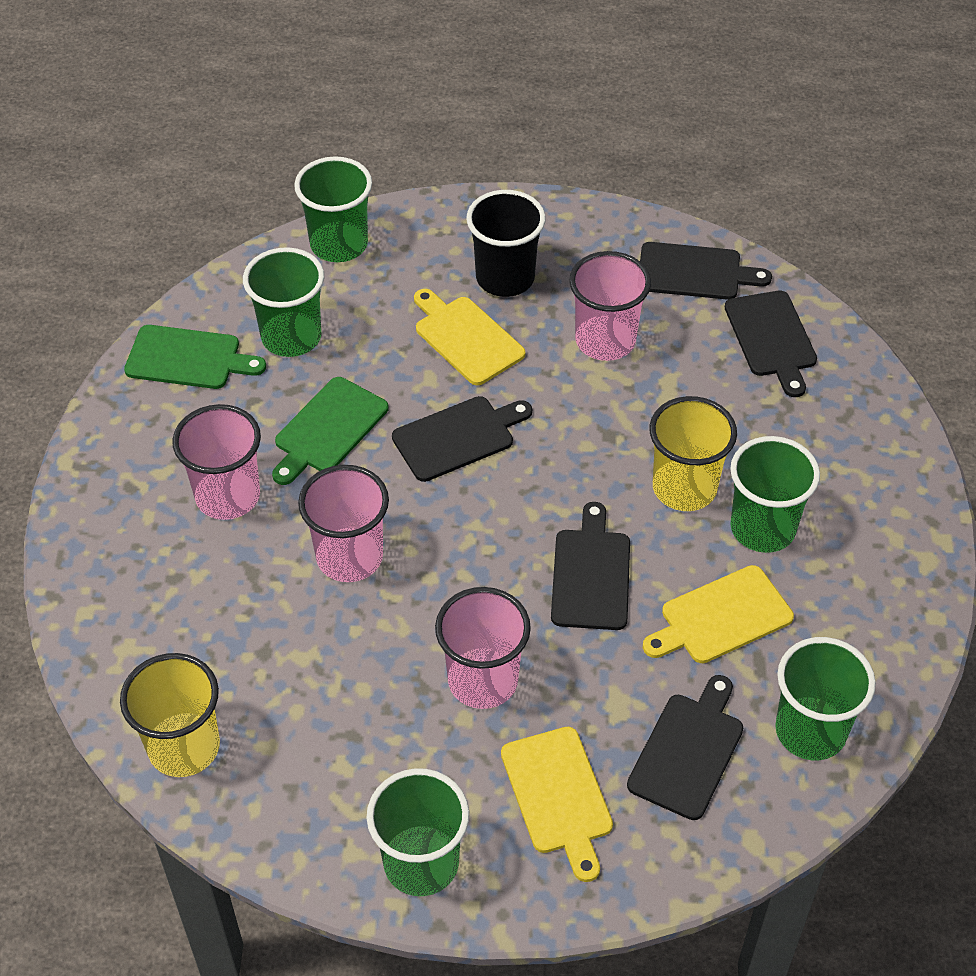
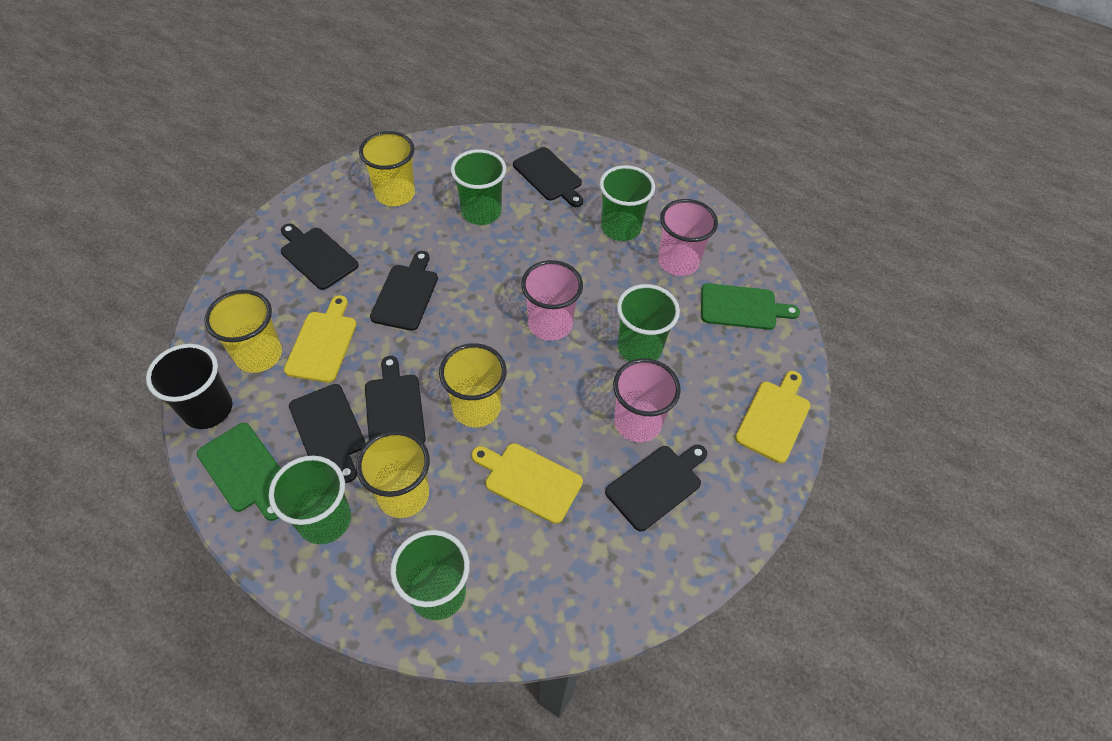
black cutting board: [392,396,532,482] [551,502,630,630] [627,675,743,820] [640,242,772,300] [725,291,817,397] = 5 -> [281,224,359,290] [289,384,366,483] [365,356,426,443] [370,251,438,331] [513,147,583,207] [605,445,707,531] = 6
pink cup: [172,404,261,520] [298,465,389,582] [435,587,531,709] [569,251,651,361] = 4 -> [521,260,583,341] [613,358,681,442] [658,199,718,276] = 3
yellow cup: [120,653,220,777] [649,396,737,511] = 2 -> [204,290,282,373] [356,430,430,518] [359,131,415,206] [439,343,506,427] = 4

